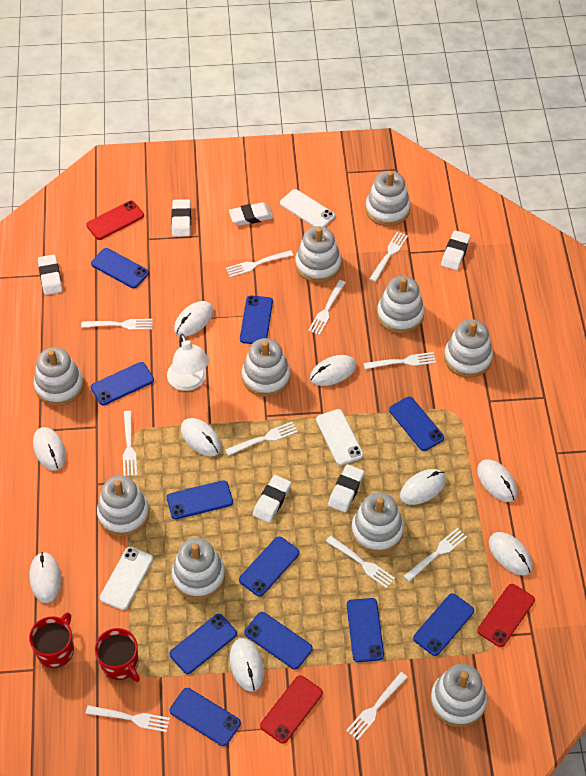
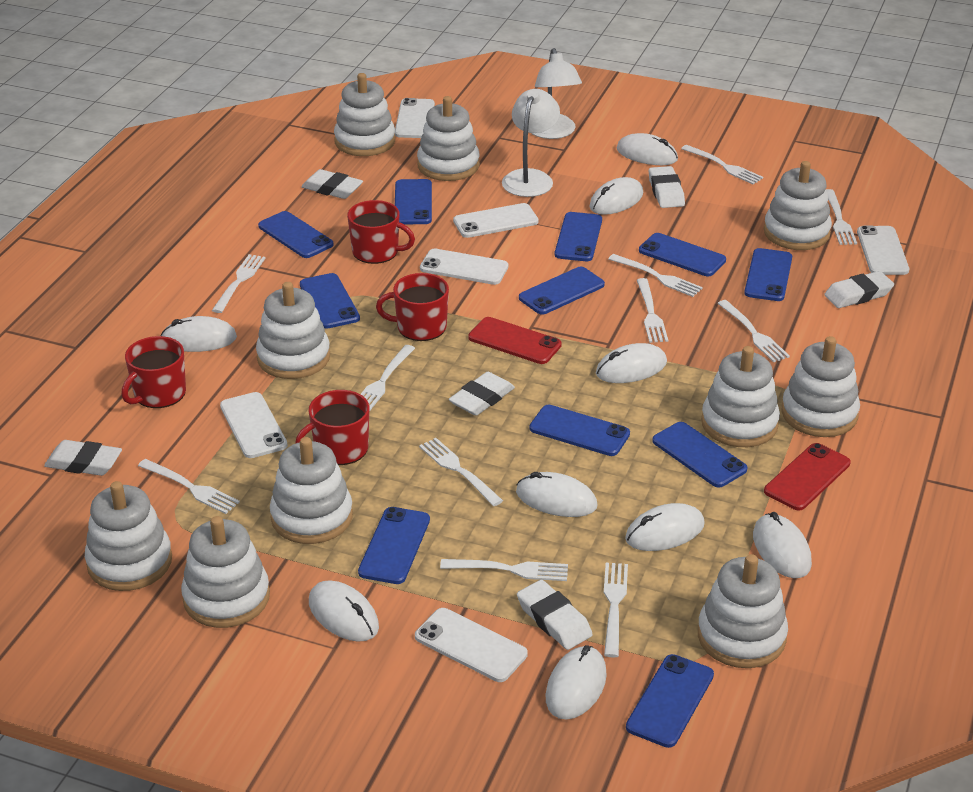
red mug: [29,612,74,668] [95,628,140,682] = 2 -> [121,336,186,408] [295,390,369,465] [347,200,415,264] [376,273,449,341] = 4
red phone: [86,201,144,240] [260,675,323,744] [477,584,535,647] = 3 -> [468,317,562,364] [764,443,851,511] = 2
white lamp: [167,334,209,391] = 1 -> [502,89,560,197] [531,48,582,139] = 2
white phone: [100,547,153,610] [280,189,335,227] [316,409,363,465] = 3 -> [220,392,288,458] [395,98,435,138] [415,608,528,682] [420,249,508,285] [453,203,539,238] [857,226,909,275] = 6

